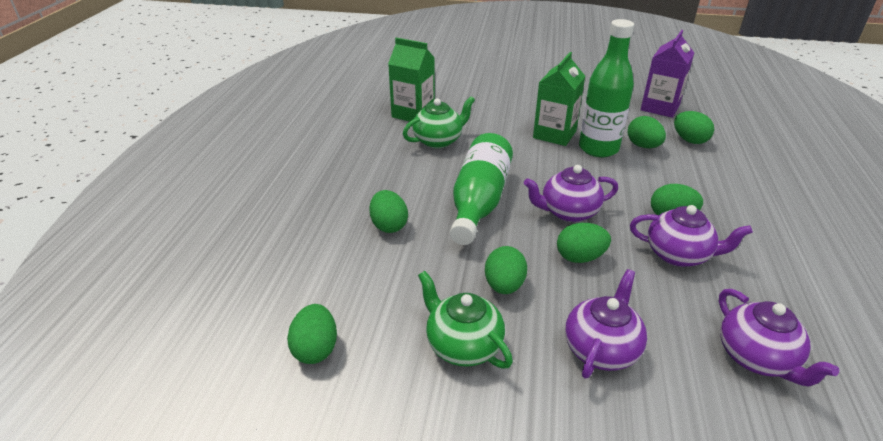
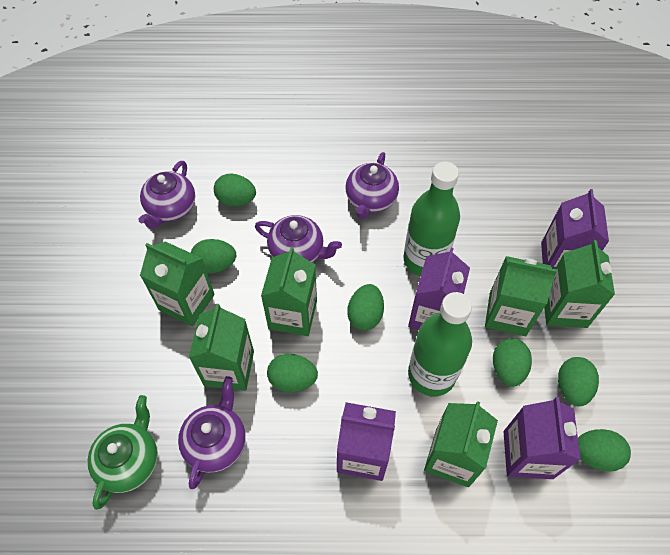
green carton: [388,38,435,122] [533,52,585,146] = 2 -> [140,242,214,326] [189,304,254,391] [261,247,317,336] [424,401,498,487] [485,256,557,336] [544,240,615,328] = 6
green teapot: [403,96,475,148] [418,271,513,368] = 2 -> [88,395,158,510] = 1
purple carton: [641,30,694,118] = 1 -> [337,402,396,481] [408,247,470,330] [504,397,581,479] [541,189,609,269] = 4

